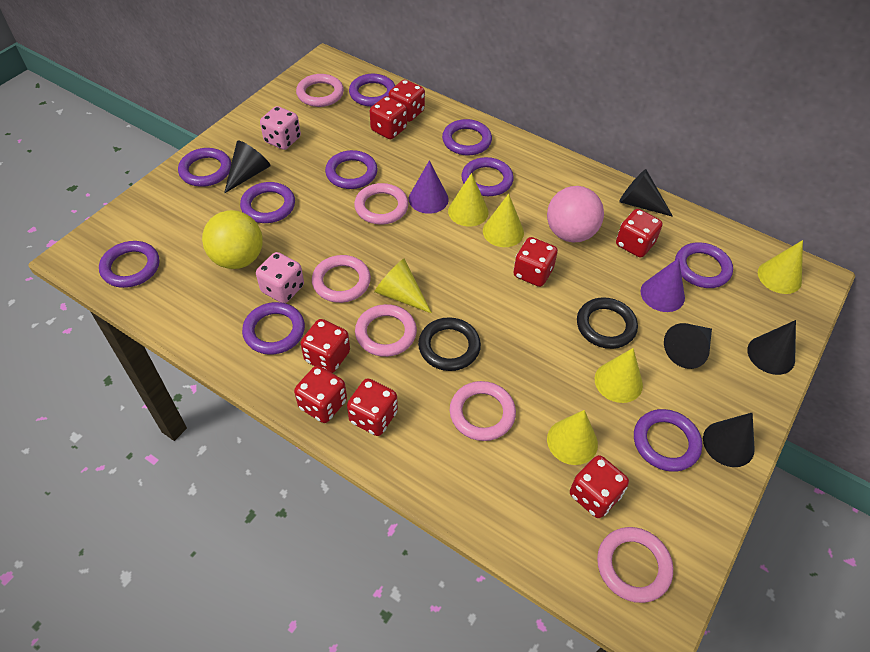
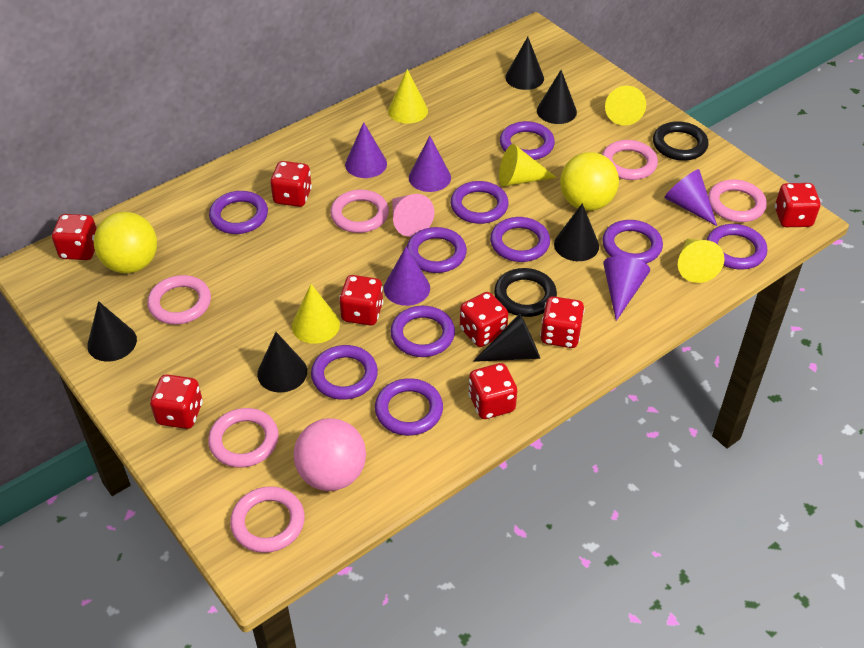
black cone: [224,140,270,194] [619,169,673,217] [664,323,712,369] [703,413,755,467] [747,320,796,375] = 5 -> [87,301,137,362] [257,332,307,393] [473,313,540,362] [505,37,544,90] [537,70,577,124] [554,203,599,261] = 6
pink cone: none = 0 -> [392,194,434,237] = 1
pink dice: [256,252,304,303] [260,106,301,150] = 2 -> none = 0
purple cone: [409,160,449,214] [640,258,685,312] = 2 -> [345,122,387,178] [384,247,430,306] [409,136,451,192] [603,256,650,321] [664,169,717,226] = 5
yellow ball: [202,210,263,269] = 1 -> [94,212,157,273] [560,152,619,211] = 2
yellow cone: [374,258,432,313] [448,173,489,227] [483,194,524,247] [547,410,598,465] [595,348,643,403] [758,240,803,294] = 6 -> [292,284,340,344] [388,69,428,124] [499,144,557,186] [605,86,646,126] [678,239,725,283] = 5

